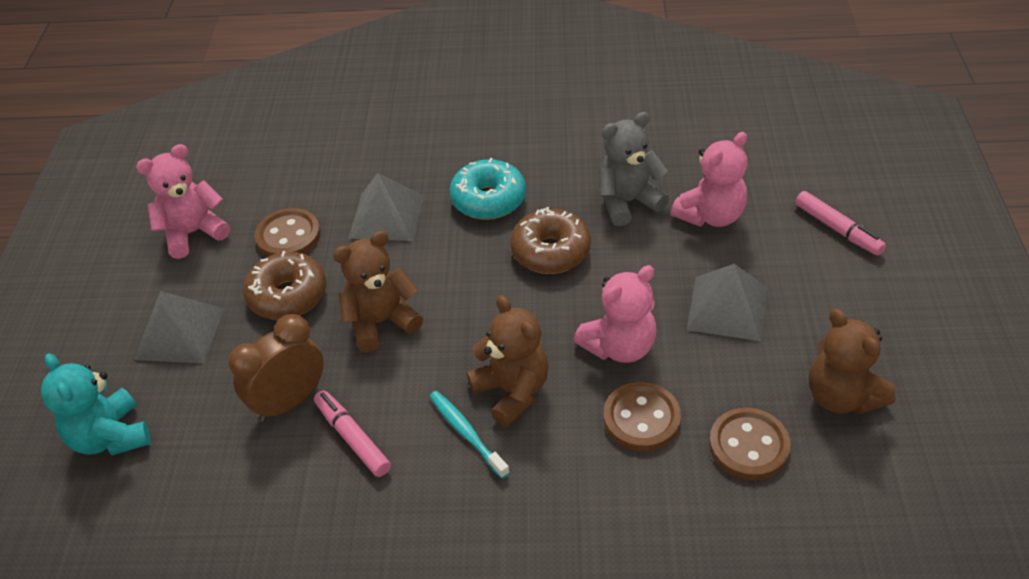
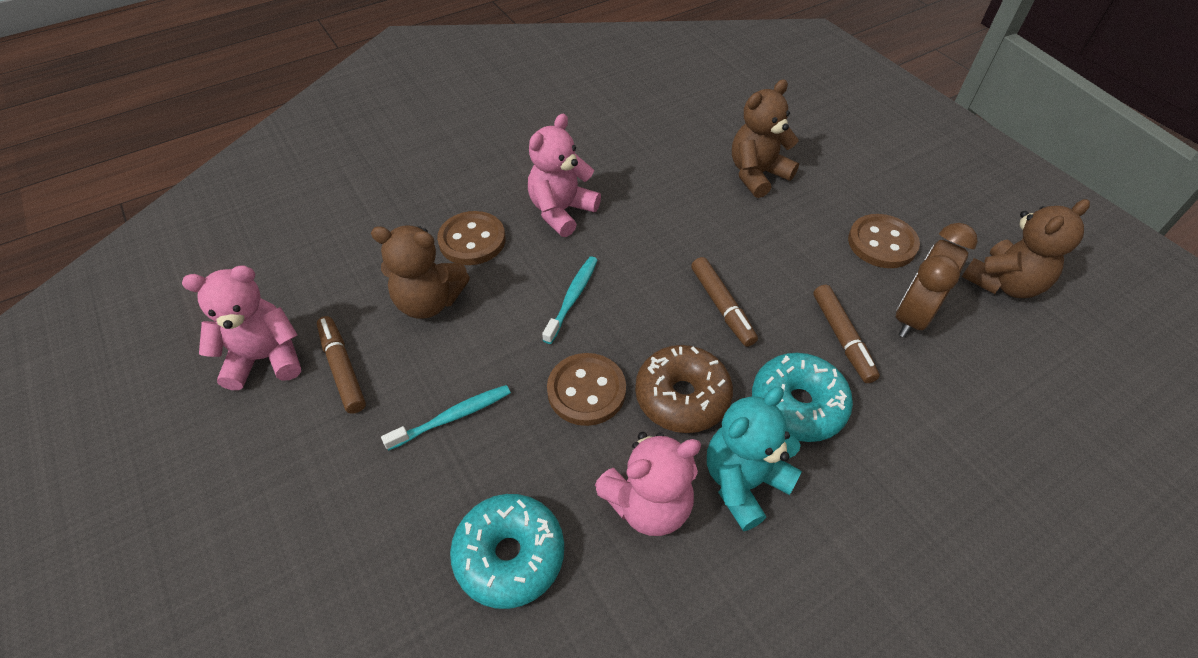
brown donut: [243,251,326,320] [510,207,591,274] = 2 -> [635,345,733,433] = 1
brown marker: none = 0 -> [317,316,366,414] [691,257,758,347] [813,285,880,383] = 3
grey pyramid: [134,291,225,364] [348,173,424,241] [687,264,767,341] = 3 -> none = 0
grey teddy bear: [598,112,669,226] = 1 -> none = 0
pink marker: [314,390,391,477] [795,191,886,255] = 2 -> none = 0
turquoise donut: [449,158,526,220] = 1 -> [450,494,564,609] [752,353,853,442] = 2
turquoise toothbrush: [429,391,510,479] = 1 -> [381,385,511,451] [542,256,597,344] = 2

